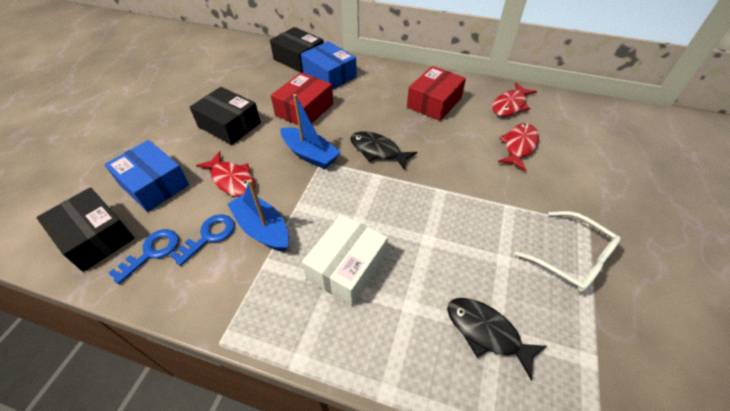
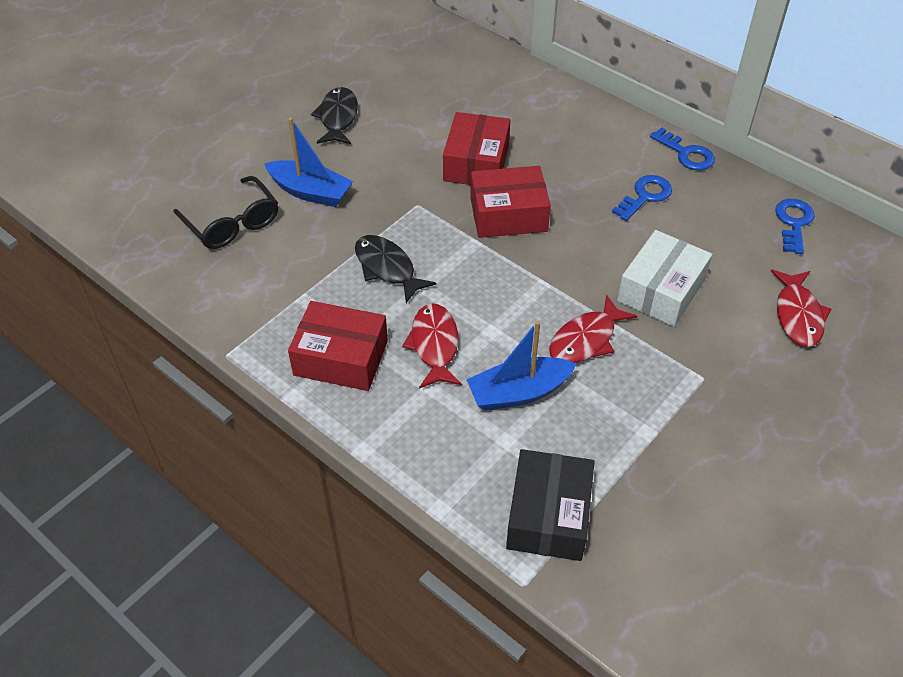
black box: [36,187,135,272] [190,87,261,145] [270,27,324,73] = 3 -> [506,449,594,561] = 1
black glasses: none = 0 -> [173,176,278,249] = 1
blue box: [104,140,189,212] [301,41,357,90] = 2 -> none = 0
blue key: [108,229,179,284] [170,214,235,266] = 2 -> [612,175,672,221] [650,127,715,170] [775,199,815,254] = 3
red box: [271,72,333,125] [407,66,466,121] = 2 -> [288,301,388,391] [443,112,510,185] [470,166,551,238] = 3
white glasses: [514,211,621,293] = 1 -> none = 0

